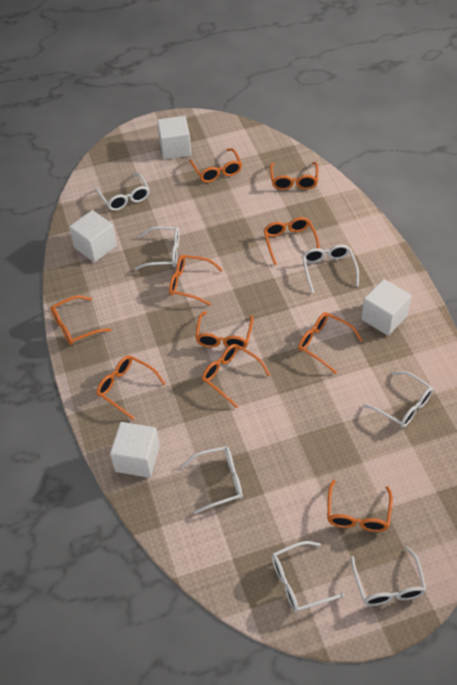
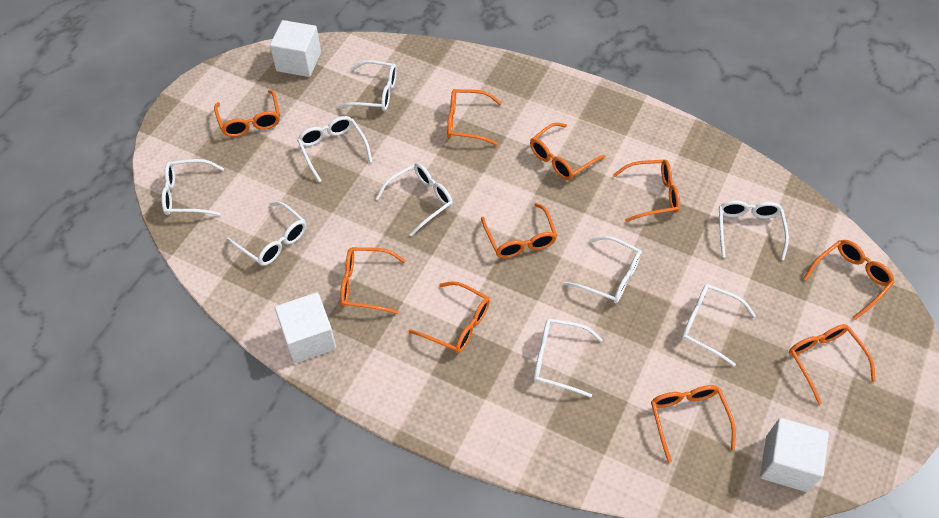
white cube: [69,210,117,262] [110,422,160,478] [157,116,191,160] [361,279,411,336] = 4 -> [270,20,321,77] [275,292,336,363] [760,418,829,492] = 3
white glasses: [95,173,150,211] [134,227,179,270] [181,446,243,514] [272,541,345,613] [302,245,359,293] [351,547,427,606] [363,371,433,428] = 7 -> [161,159,224,216] [227,201,306,266] [297,116,372,182] [338,60,397,111] [376,163,453,236] [533,319,603,398] [564,236,642,303] [681,284,756,366] [719,200,789,260] = 9

